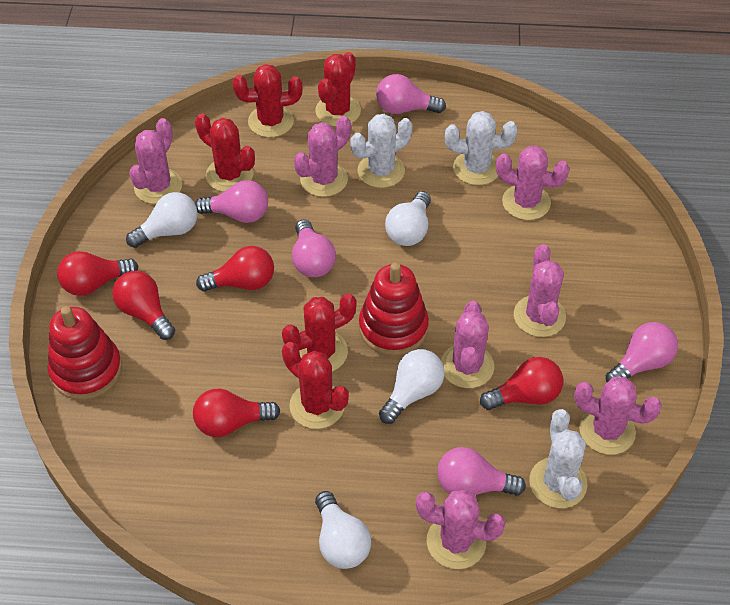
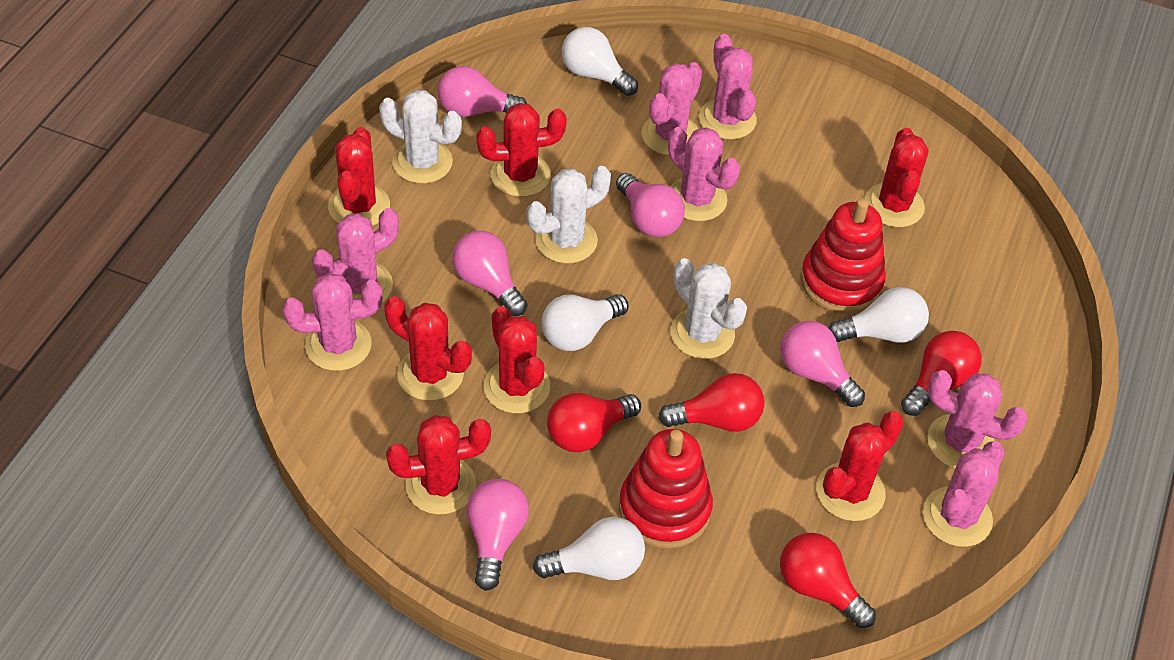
red cactus: [195,113,255,192] [233,64,302,137] [282,293,357,372] [282,342,349,429] [315,52,361,127] = 5 -> [328,127,390,226] [384,296,472,401] [386,415,491,515] [476,103,567,197] [484,307,550,413] [816,411,904,521] [865,128,928,227] = 7
red light bulb: [57,251,138,296] [112,271,175,340] [193,388,280,437] [196,246,274,291] [480,357,563,410] = 5 -> [547,393,641,452] [658,373,764,432] [780,533,876,628] [901,331,982,416] = 4

